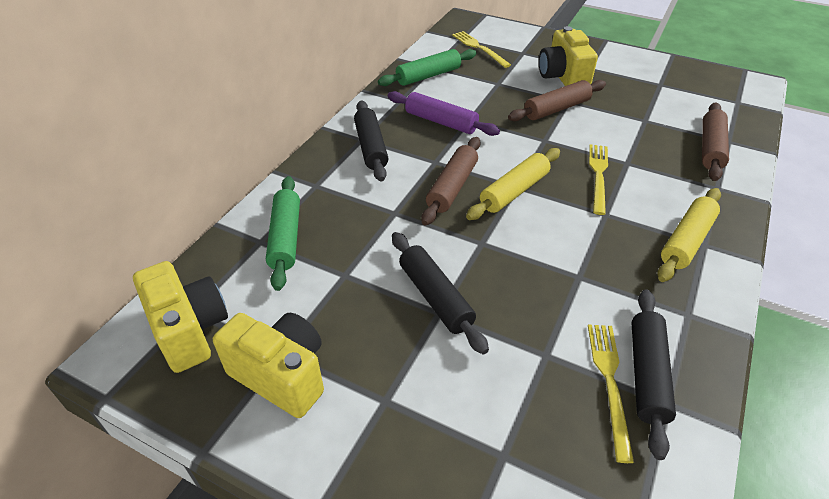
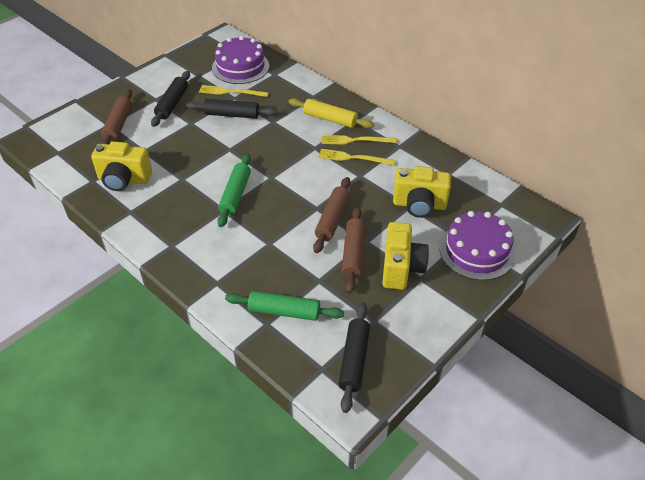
purple cake: none = 0 -> [212,36,269,84] [439,211,515,280] = 2
purple rolling pin: [388,91,500,136] = 1 -> none = 0
yellow rolling pin: [466,148,560,220] [657,188,721,282] = 2 -> [289,98,374,128] = 1

